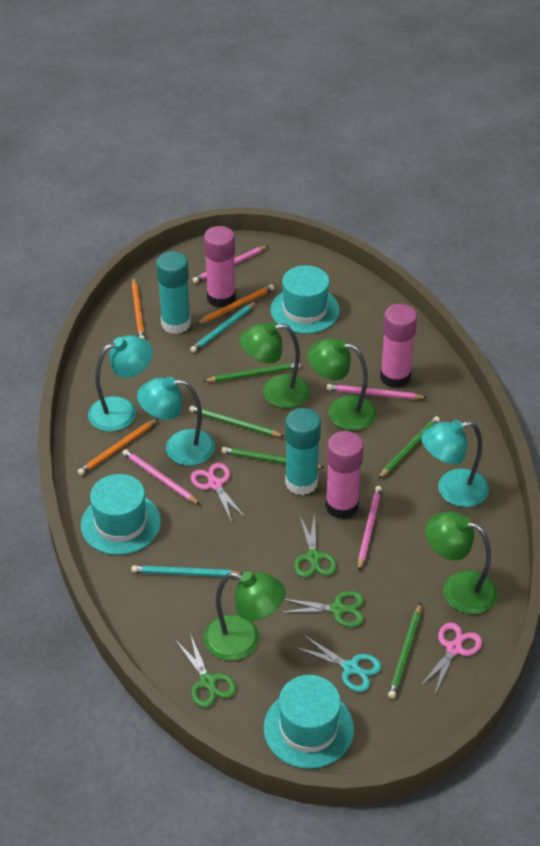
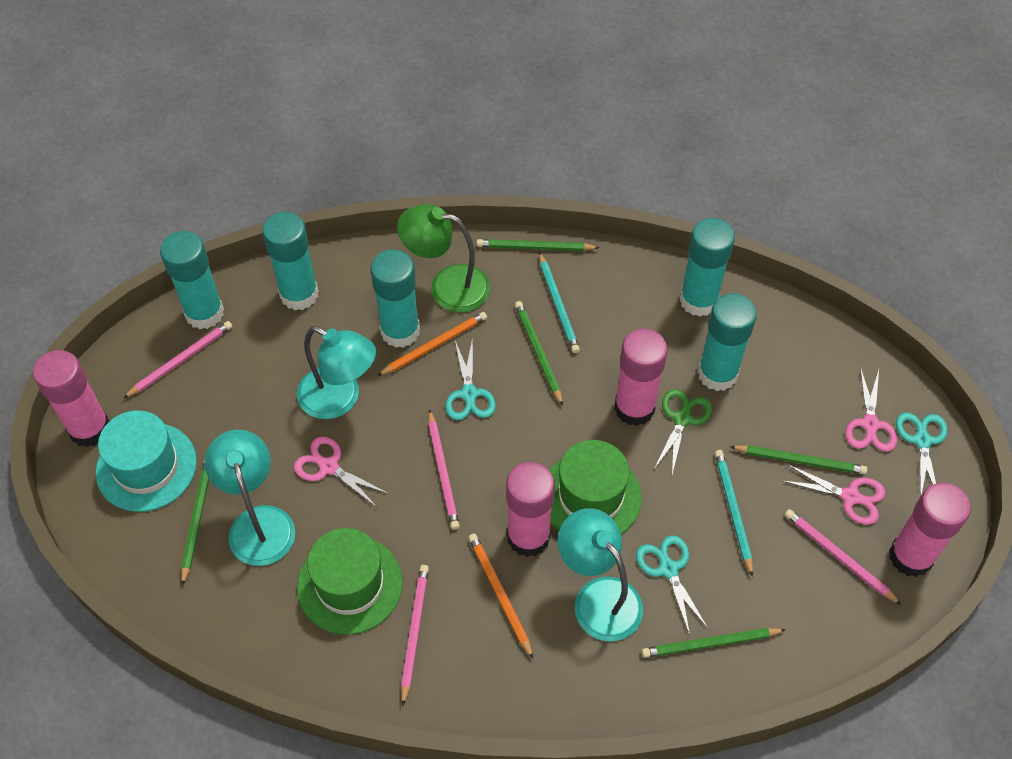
green hat: none = 0 -> [297,528,403,634] [549,440,642,534] = 2
green lamp: [204,571,285,661] [239,322,310,408] [307,338,377,430] [426,512,498,614] = 4 -> [397,204,490,313] = 1
green scissors: [175,633,236,708] [280,591,364,627] [294,513,337,578] = 3 -> [654,389,712,474] = 1
orange pencil: [77,419,158,476] [132,277,145,339] [196,284,274,324] = 3 -> [377,312,487,376] [468,534,533,659] = 2
pink glue stick: [204,226,236,308] [325,431,364,519] [380,304,417,388] = 3 -> [33,350,109,447] [506,462,555,557] [614,329,668,426] [889,483,971,577] = 4
pink scissors: [191,463,245,522] [420,622,482,694] = 2 -> [294,437,389,507] [781,464,885,525] [846,367,897,452] = 3
turquoise glue stick: [156,251,191,334] [285,408,321,495] = 2 -> [160,231,224,329] [262,212,319,310] [370,250,420,348] [680,218,735,317] [698,293,757,391] = 5
turquoise hat: [81,474,161,555] [263,675,354,769] [271,265,340,334] = 3 -> [96,410,197,512] = 1
turquoise scissors: [295,635,381,692] = 1 -> [445,337,496,420] [636,535,709,635] [896,413,947,496] = 3

